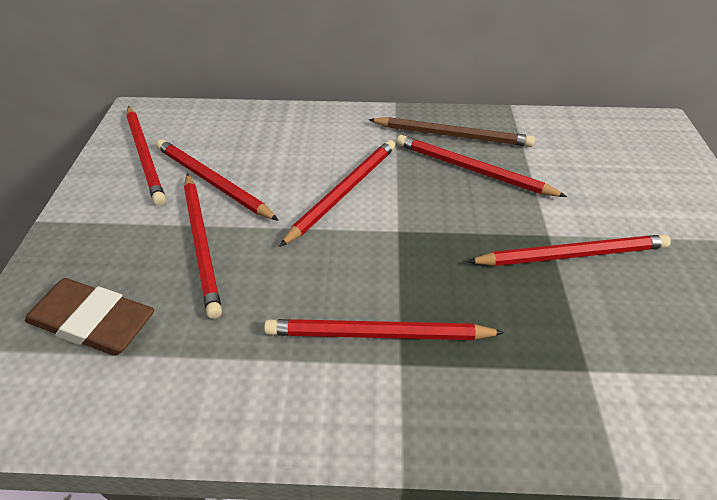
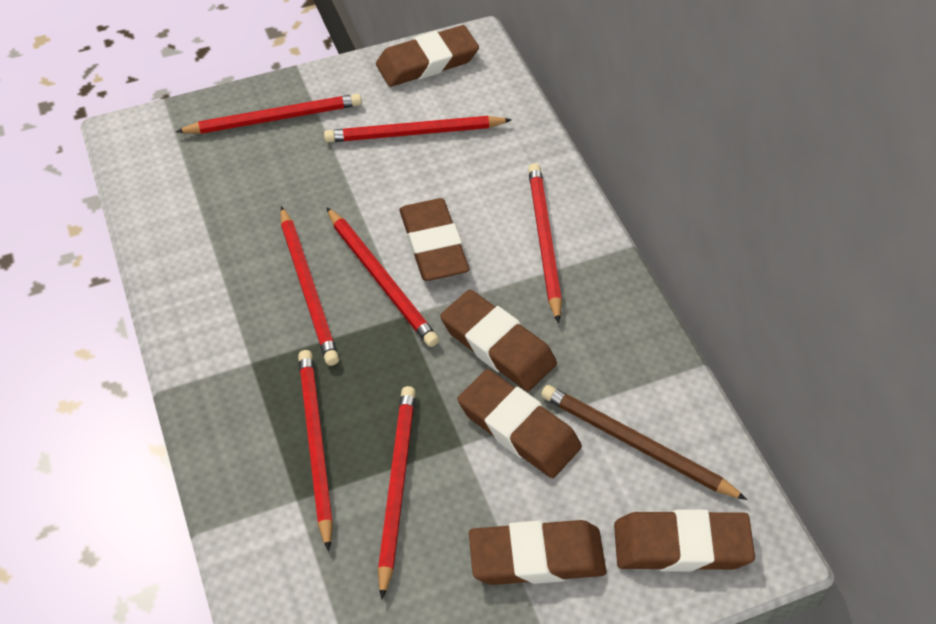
brown eraser: [25,278,154,356] = 1 -> [376,25,479,87] [399,198,469,281] [440,290,557,391] [458,369,582,478] [469,520,606,585] [614,509,755,572] = 6

